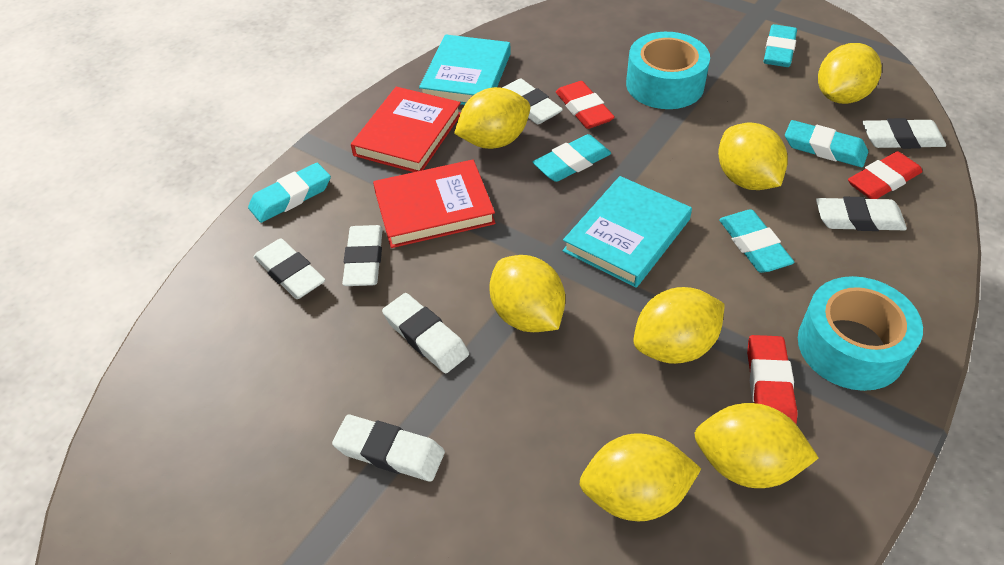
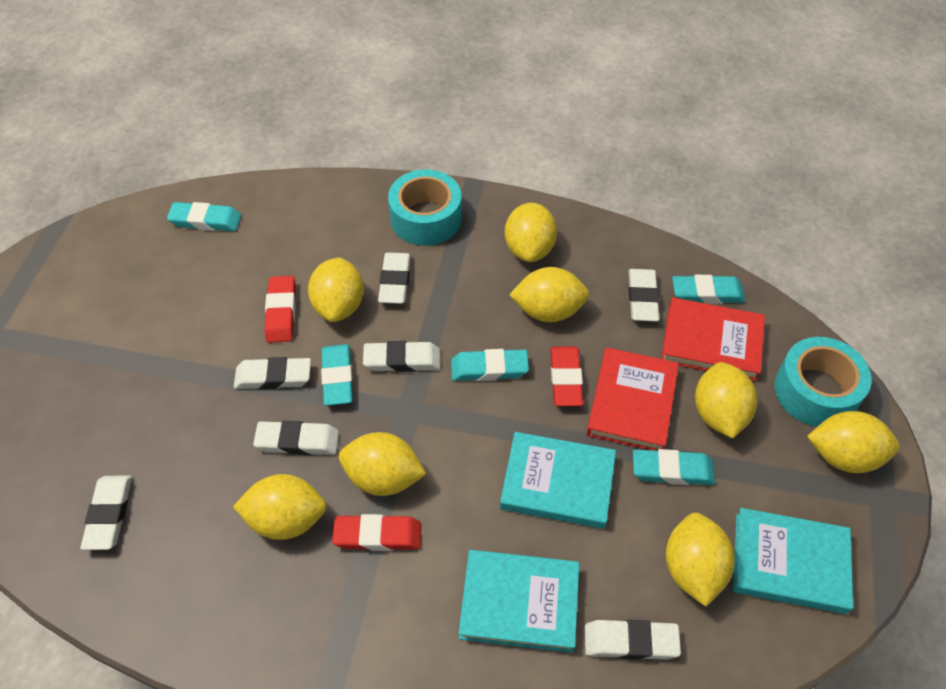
turquoise book: [419,34,511,105] [563,176,692,288] = 2 -> [459,550,579,653] [500,432,616,529] [733,508,853,614] = 3
yellow lemon: [454,87,530,149] [489,255,565,332] [579,433,701,521] [633,287,725,364] [694,403,819,488] [718,122,788,190] [818,43,882,104] = 7 -> [233,474,327,540] [308,257,364,322] [339,432,426,496] [505,203,557,262] [510,267,590,322] [666,513,735,606] [695,362,757,438] [807,411,900,473] = 8

